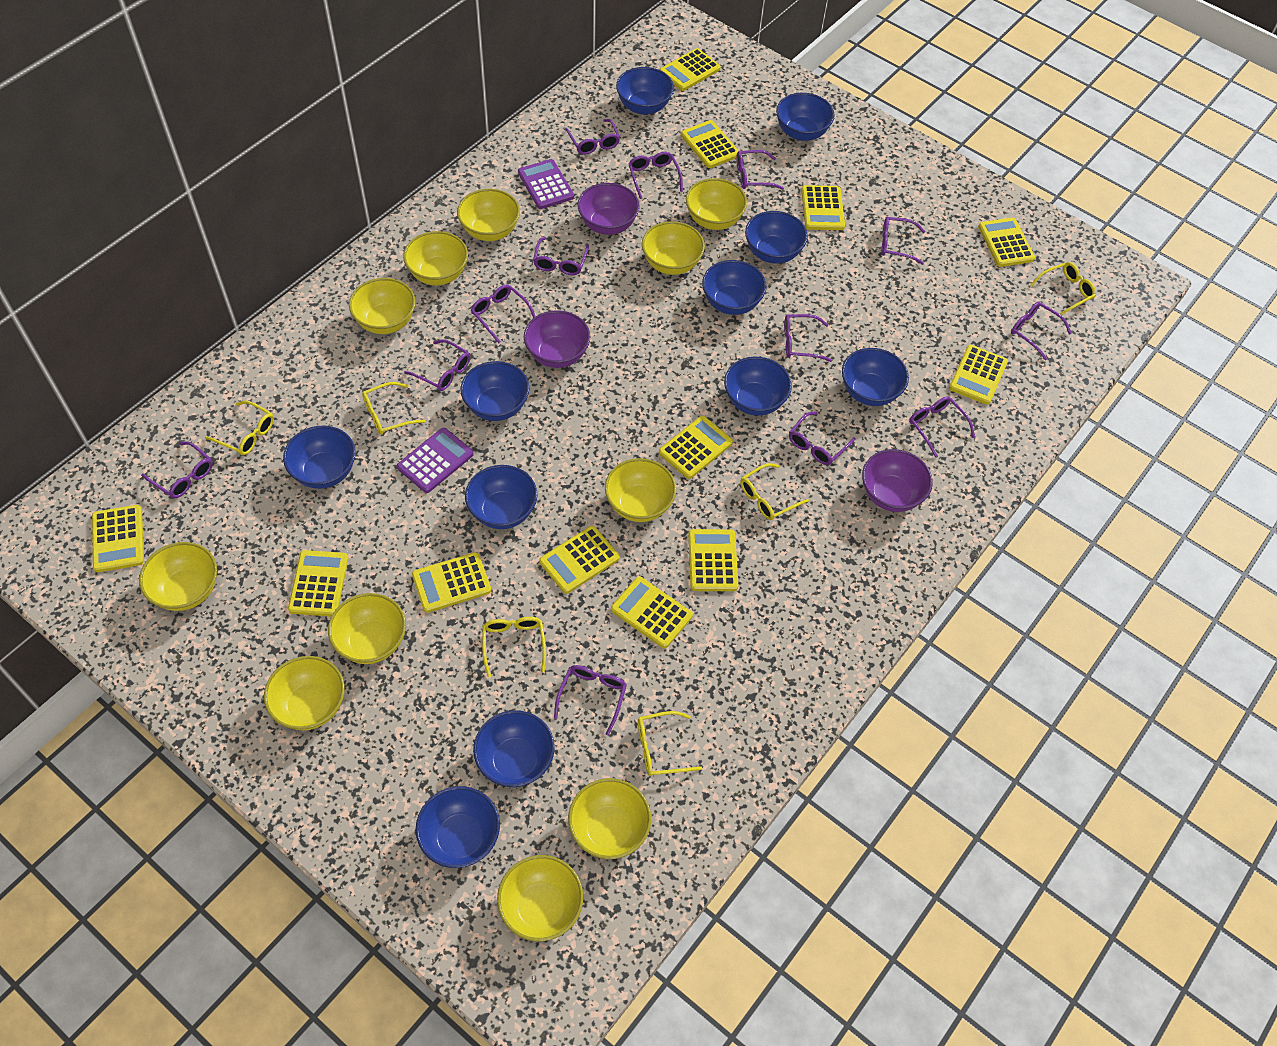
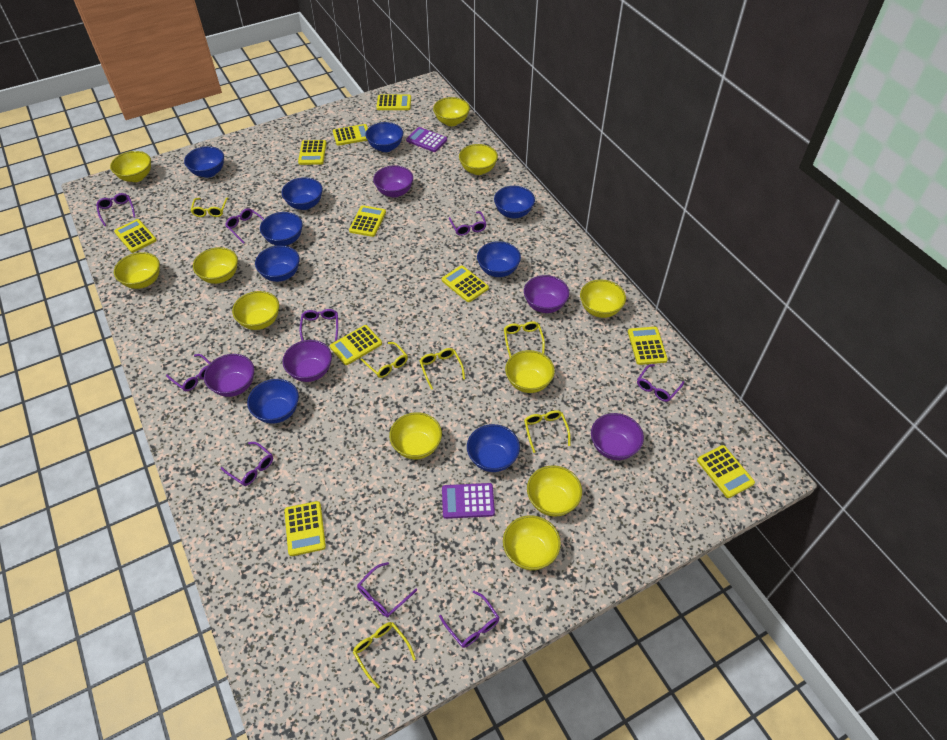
blue bowl: [283,426,356,489] [416,786,500,868] [460,361,529,421] [465,465,538,529] [473,710,555,787] [616,67,674,115] [702,260,767,315] [724,357,792,416] [745,211,808,264] [776,93,835,141] [842,348,909,406] = 11 -> [184,146,224,178] [247,379,299,424] [255,245,300,282] [260,212,303,246] [281,177,323,210] [365,122,403,152] [467,424,520,472] [477,241,521,277] [494,186,535,219] = 9
purple bowl: [524,310,590,368] [577,183,640,235] [862,449,933,512] = 3 -> [204,354,254,397] [283,340,332,382] [373,166,413,198] [524,275,569,313] [591,413,644,460] = 5
purple glasses: [141,441,213,499] [404,339,470,391] [471,285,536,343] [533,237,589,275] [554,665,627,736] [565,119,620,155] [628,152,683,199] [736,150,784,190] [784,314,832,362] [789,412,855,465] [881,217,925,265] [909,396,975,458] [1011,301,1072,360] = 13 -> [96,193,135,226] [166,354,210,391] [221,442,273,486] [225,208,264,244] [300,309,338,341] [357,562,417,617] [439,591,500,648] [449,211,486,236] [637,364,684,402] = 9
yellow calculator: [92,505,144,572] [288,550,348,617] [412,552,491,613] [539,526,620,594] [611,577,693,648] [659,416,733,479] [660,48,721,91] [681,120,739,168] [688,529,738,591] [801,185,845,230] [949,345,1008,405] [978,218,1035,267] = 12 -> [114,219,157,253] [284,501,326,556] [298,140,327,165] [330,325,382,365] [333,124,368,146] [349,205,386,237] [377,95,411,110] [442,265,489,302] [628,327,668,365] [697,445,755,498] = 10

